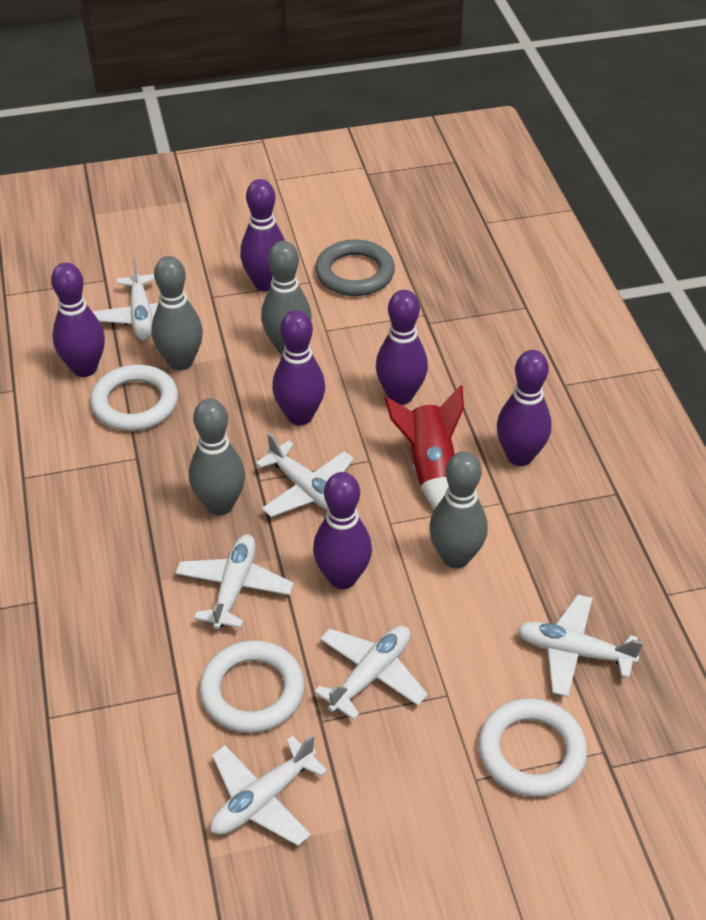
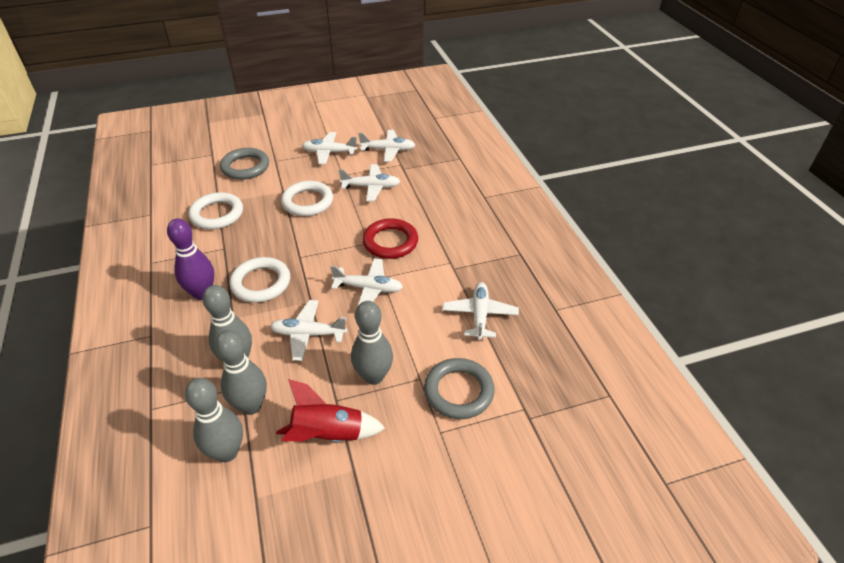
grey ring: [315,239,395,296] = 1 -> [220,148,269,180] [424,358,495,419] = 2
purple bowling pin: [51,263,105,377] [240,179,285,291] [272,310,325,425] [313,472,372,589] [376,290,428,405] [497,350,552,466] = 6 -> [167,219,214,300] = 1
red ring: none = 0 -> [362,218,418,259] = 1

